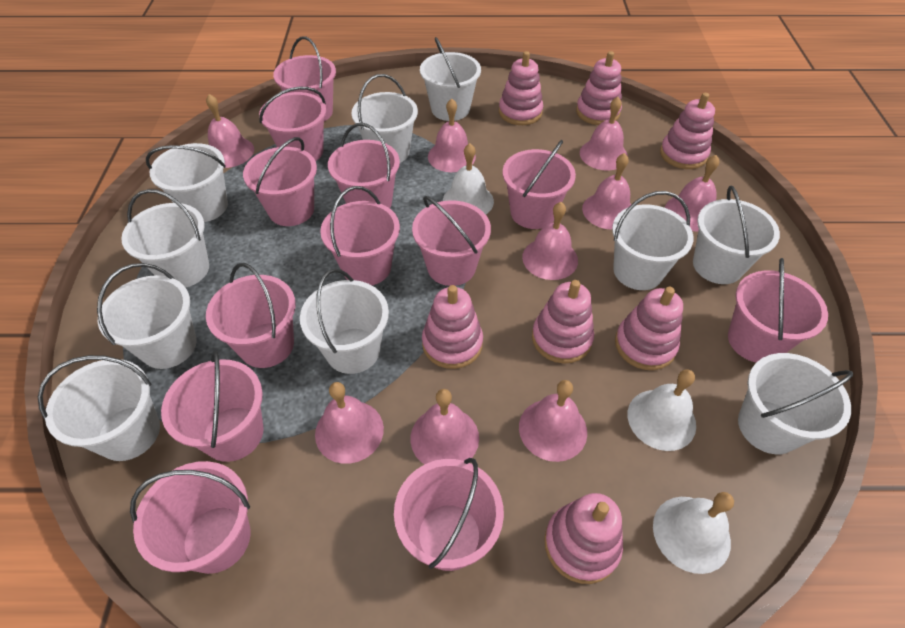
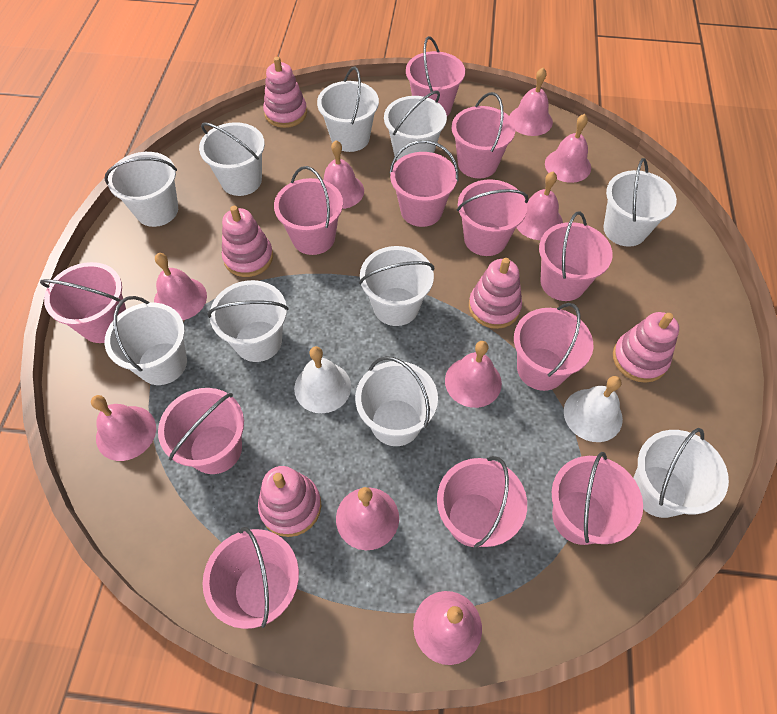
pink stacking toy: [422,285,483,369] [499,51,543,125] [532,280,594,364] [544,493,623,584] [576,51,622,125] [615,287,683,370] [660,93,715,169] = 7 -> [222,206,273,277] [258,466,321,537] [263,57,307,128] [469,258,522,329] [613,312,679,383] = 5
white bell: [443,143,494,214] [628,369,696,451] [653,492,734,574] = 3 -> [294,346,351,413] [564,376,623,442] = 2

